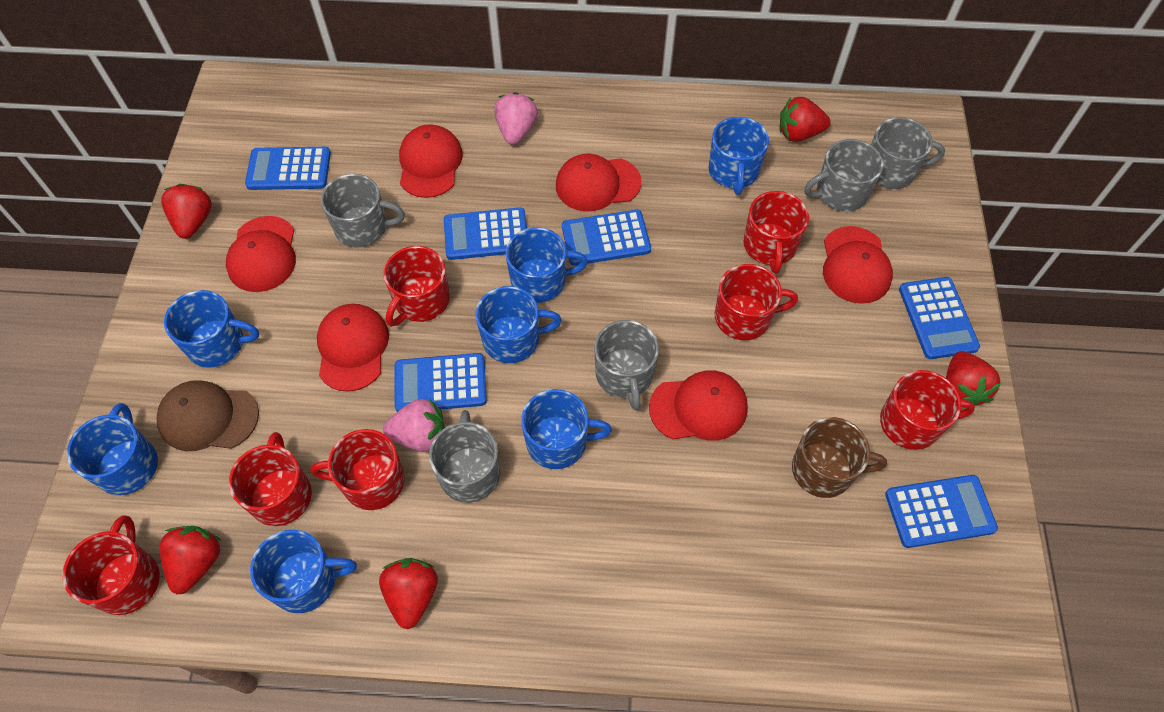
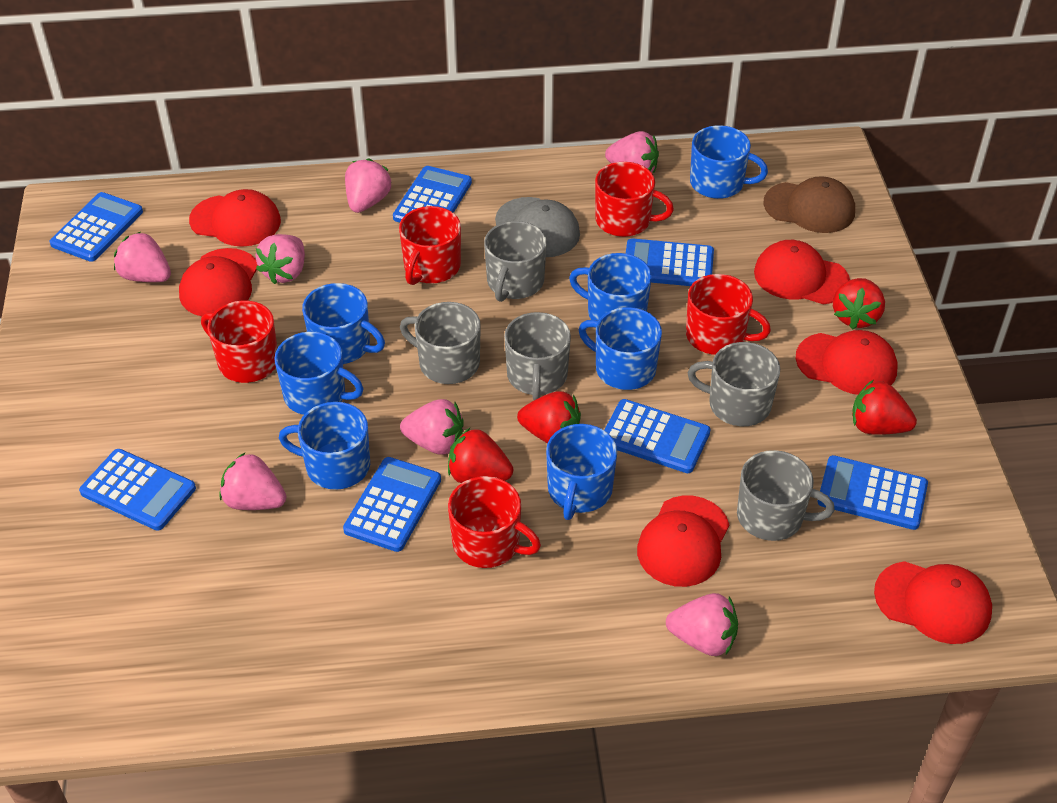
blue calculator: [245,147,331,190] [395,353,487,412] [444,207,527,260] [562,210,651,266] [885,475,998,548] [899,277,980,359] = 6 -> [50,192,143,262] [79,449,196,531] [343,457,441,552] [393,166,472,222] [604,399,711,473] [626,238,714,286] [818,455,928,530] = 7
brown mug: [792,417,887,498] = 1 -> none = 0
grey cap: none = 0 -> [495,197,580,257] = 1
pink strawberry: [383,399,445,452] [494,92,538,145] = 2 -> [114,232,171,282] [219,453,286,510] [255,234,305,284] [345,159,392,213] [400,399,464,455] [605,131,659,173] [666,593,738,656] = 7
red mug: [62,515,160,615] [229,432,312,526] [310,429,405,510] [383,246,450,327] [715,264,798,340] [744,191,809,274] [880,370,975,450] = 7 -> [201,301,277,383] [399,206,461,285] [448,476,541,568] [595,162,674,237] [686,274,771,355] = 5
red strawberry: [160,526,221,594] [161,184,212,239] [379,558,438,629] [779,97,831,142] [946,351,1001,406] = 5 -> [448,428,513,483] [517,391,581,443] [833,278,885,330] [852,380,917,435] = 4

